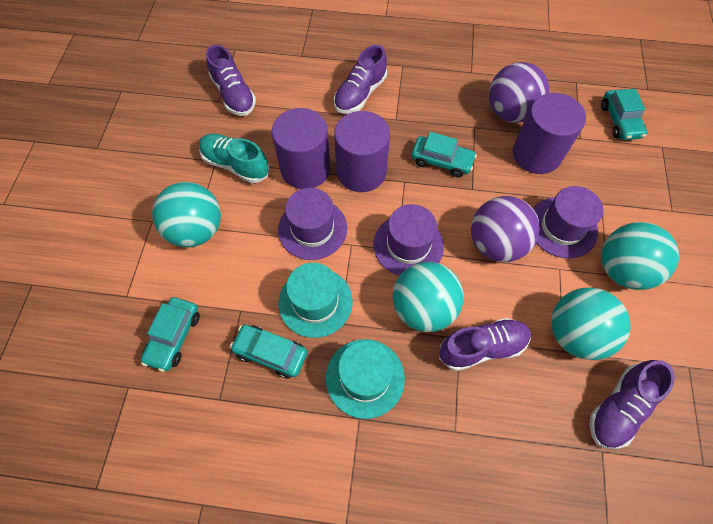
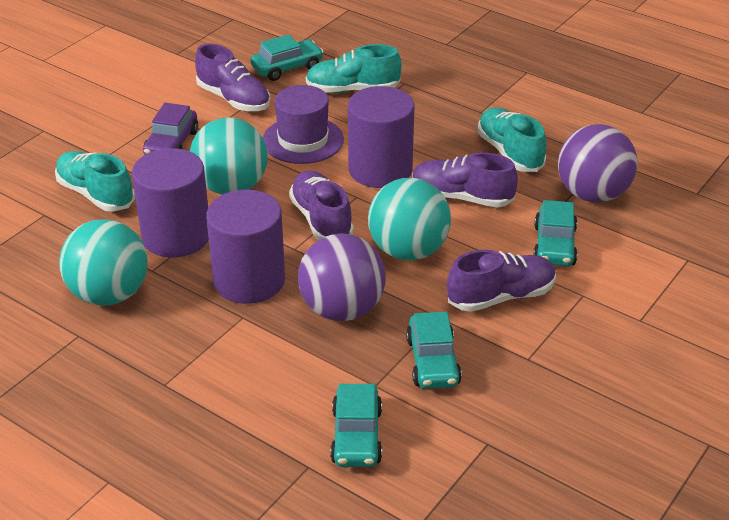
purple car: none = 0 -> [143,103,198,155] = 1
purple hat: [278,188,347,260] [373,204,444,276] [533,186,603,258] = 3 -> [263,85,344,164] = 1
turquoise ball: [152,182,221,247] [393,262,464,332] [551,288,631,360] [601,222,679,290] = 4 -> [59,219,148,306] [190,117,268,195] [368,178,451,260] = 3
turquoise hat: [278,263,352,338] [326,339,405,419] = 2 -> none = 0
turquoise shoe: [199,134,269,183] = 1 -> [55,151,135,212] [306,44,402,93] [477,107,546,172] = 3

